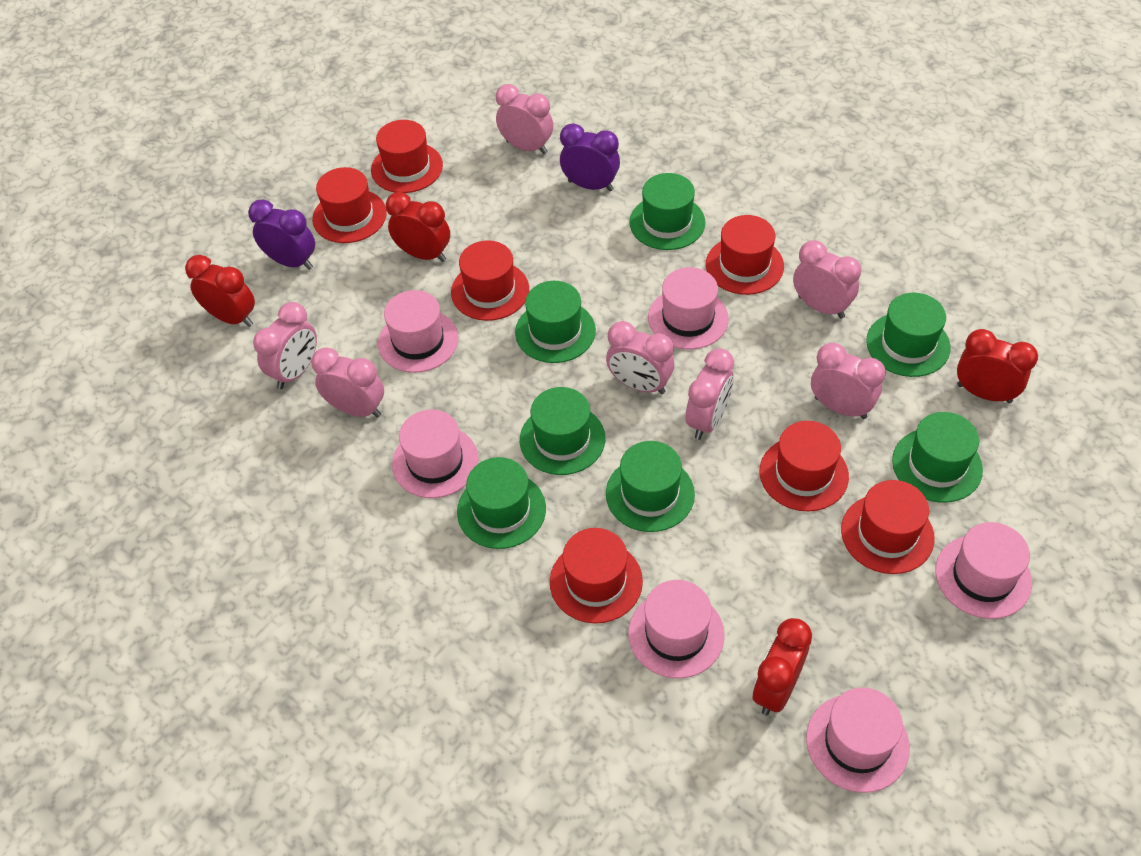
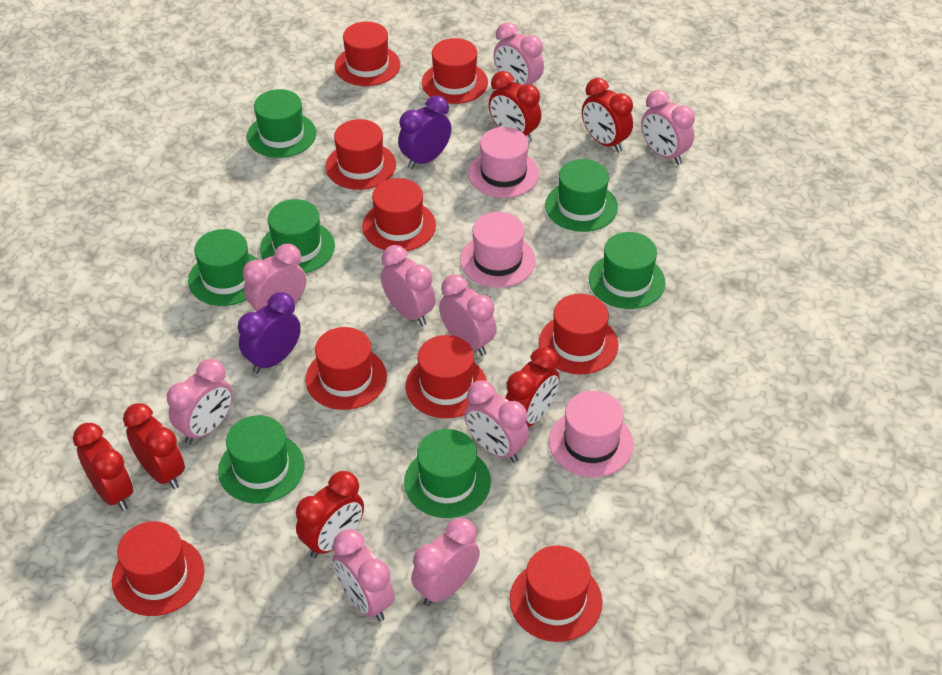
pink clock: [253,302,317,389] [311,347,384,418] [496,84,553,154] [606,321,674,394] [686,348,734,440] [793,240,861,319] [811,342,886,419] = 7 -> [167,359,233,444] [243,244,306,311] [333,529,394,621] [381,245,435,326] [411,518,480,606] [439,274,497,356] [464,380,529,463] [494,22,544,85] [641,90,695,165] = 9
pink hat: [378,290,458,373] [392,409,479,498] [628,580,724,678] [648,267,729,350] [806,688,910,793] [935,522,1032,619] = 6 -> [460,212,536,288] [468,127,539,198] [549,391,634,477] = 3
red clock: [185,255,255,327] [386,192,450,262] [752,618,812,716] [957,329,1038,403] = 4 -> [73,423,133,511] [123,403,185,489] [296,471,364,558] [489,71,541,143] [506,347,560,427] [582,78,633,153] = 6
red hat: [312,167,387,243] [371,120,443,193] [451,240,529,321] [550,528,643,624] [706,215,784,295] [759,421,849,512] [841,480,935,574] = 7 -> [112,521,204,616] [305,327,387,410] [325,119,396,190] [335,21,400,86] [362,178,436,251] [406,335,487,418] [422,38,488,104] [510,545,603,642] [539,294,619,375] = 9

